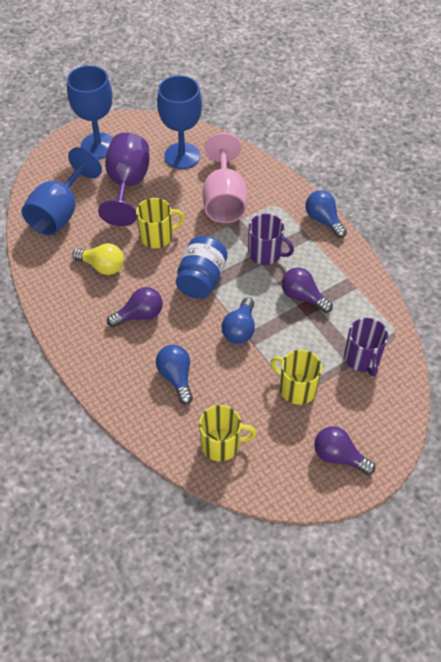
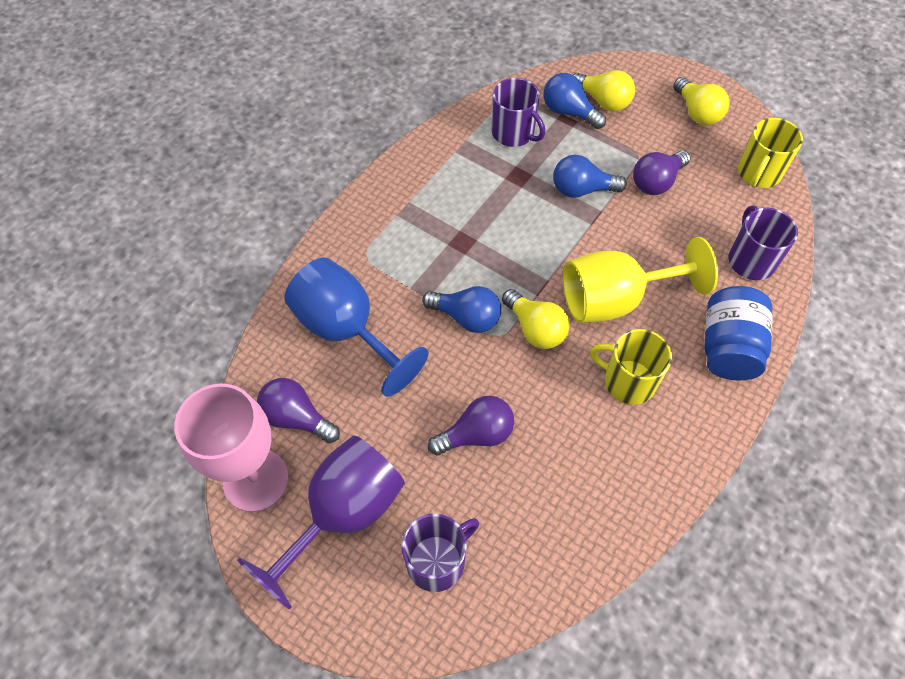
blue goblet: [22,147,102,236] [67,65,113,159] [157,75,202,169] = 3 -> [284,257,428,397] = 1
purple mug: [248,214,294,265] [344,318,388,376] = 2 -> [401,513,479,592] [491,78,545,147] [728,205,798,280] = 3
yellow goblet: none = 0 -> [563,237,718,323] = 1
yellow light bulb: [72,243,124,275] = 1 -> [502,289,570,349] [573,70,635,111] [673,77,729,125] = 3
yellow mug: [136,198,185,248] [199,405,257,461] [270,350,322,405] = 3 -> [590,329,672,405] [738,118,803,188] = 2

